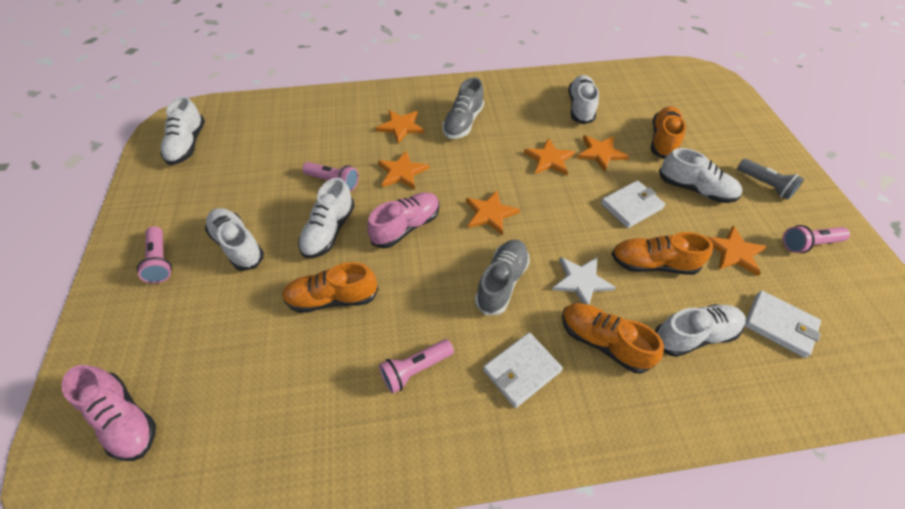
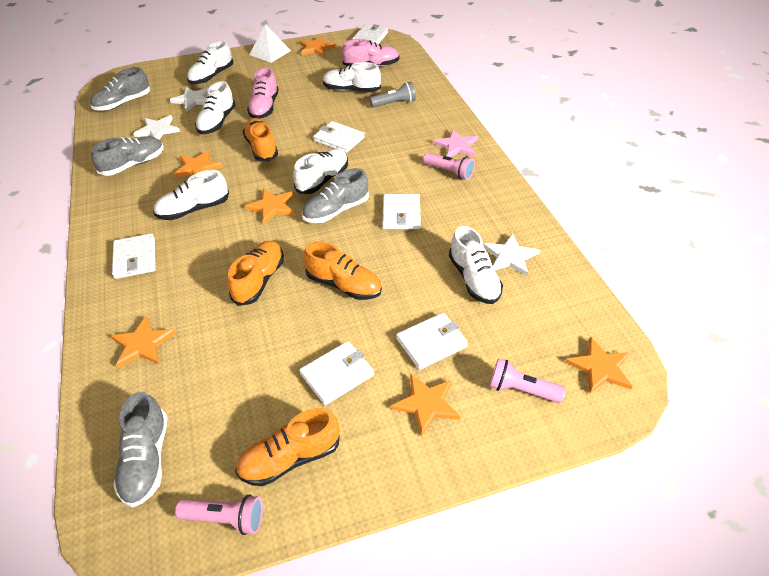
grey shoe: [442,77,484,139] [475,239,530,315] = 2 -> [91,67,150,111] [91,137,164,176] [113,392,167,508] [302,168,369,223] = 4
pink flashlight: [137,226,172,284] [302,162,359,191] [379,339,454,394] [783,225,850,253] = 4 -> [175,494,263,535] [423,152,475,180] [489,358,566,403] = 3
pink star: none = 0 -> [433,129,478,157] = 1
white pyramid: none = 0 -> [249,24,291,63] = 1
white star: [552,257,616,305] = 1 -> [133,115,180,140] [170,87,208,112] [483,233,540,276] = 3
white wallet: [483,332,563,408] [601,180,665,228] [744,290,821,358] = 3 -> [112,233,156,279] [299,341,374,405] [313,121,365,153] [352,24,388,44] [382,194,421,229] [396,312,468,370] = 6

